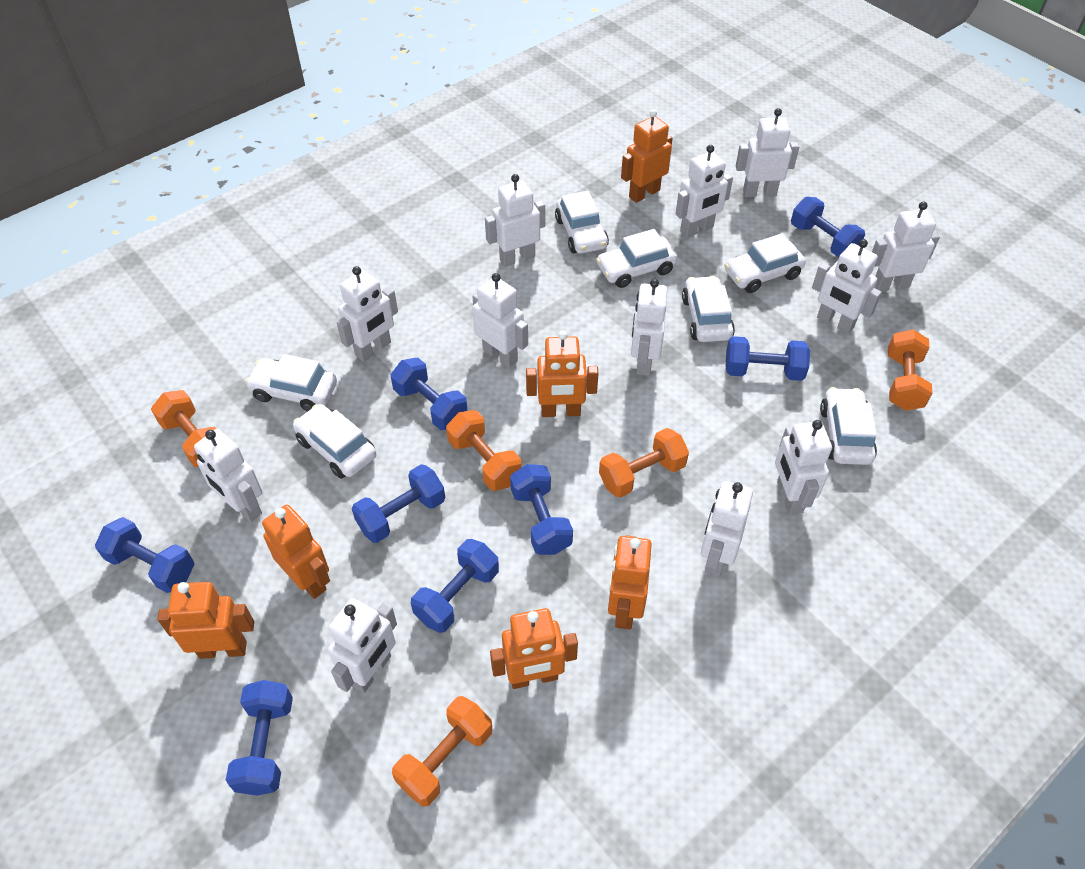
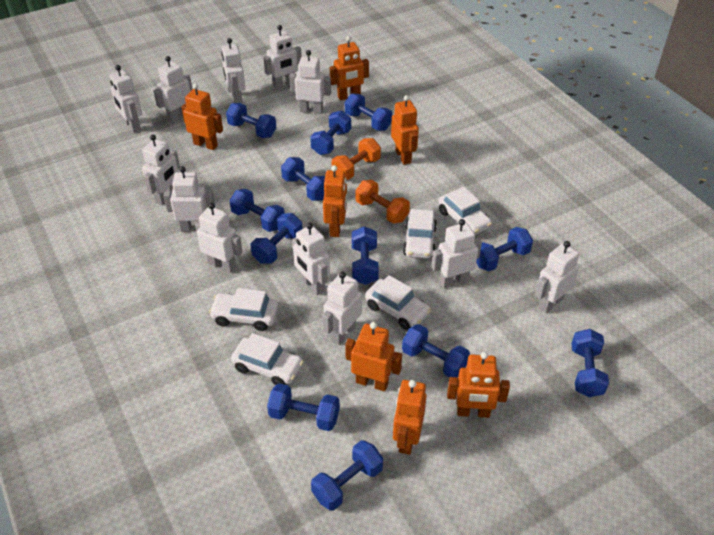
blue dumbbell: [95,517,194,593] [226,680,293,796] [352,464,445,543] [391,357,468,430] [411,539,499,633] [510,464,573,555] [725,336,810,381] [791,197,865,257] = 8 -> [226,103,276,138] [230,189,285,232] [251,213,302,264] [267,383,340,431] [281,157,325,201] [310,111,351,155] [311,440,383,511] [345,93,392,131] [352,226,379,285] [402,324,470,378] [476,227,533,271] [571,329,609,397] = 12
orange dumbbell: [151,390,216,467] [392,696,492,807] [446,410,521,491] [599,428,689,498] [888,329,932,411] = 5 -> [332,138,381,180] [356,180,410,224] = 2
orange robot: [157,582,254,659] [262,505,330,599] [490,608,578,689] [526,331,598,417] [608,535,652,629] [621,109,673,203] = 6 -> [181,84,223,150] [323,165,347,237] [330,36,369,101] [345,322,402,392] [391,95,419,165] [393,380,427,455] [447,352,510,418] = 7
white car: [245,354,337,412] [293,404,376,479] [555,191,609,254] [596,229,677,288] [682,276,735,342] [725,233,806,293] [820,387,877,465] = 7 -> [209,288,278,331] [231,333,304,385] [365,275,431,330] [403,209,437,259] [438,187,492,235] = 5

